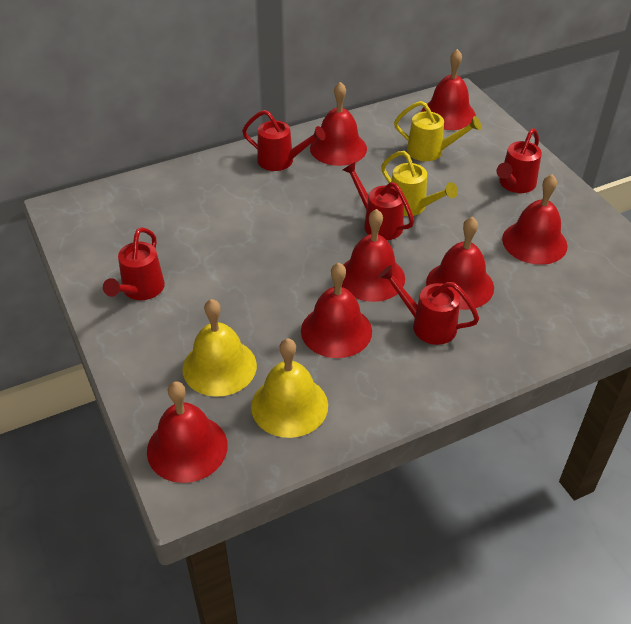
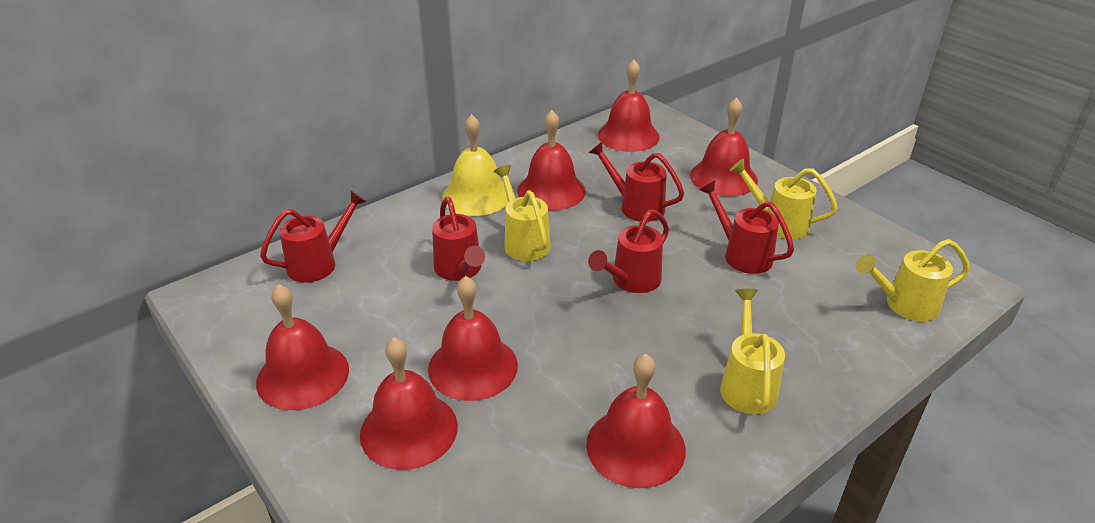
yellow bell: [182,299,257,397] [251,338,328,438] = 2 -> [442,114,508,216] = 1
yellow watering can: [381,151,458,216] [394,101,481,161] = 2 -> [494,165,551,261] [720,289,785,414] [730,159,838,239] [856,239,970,321] = 4

